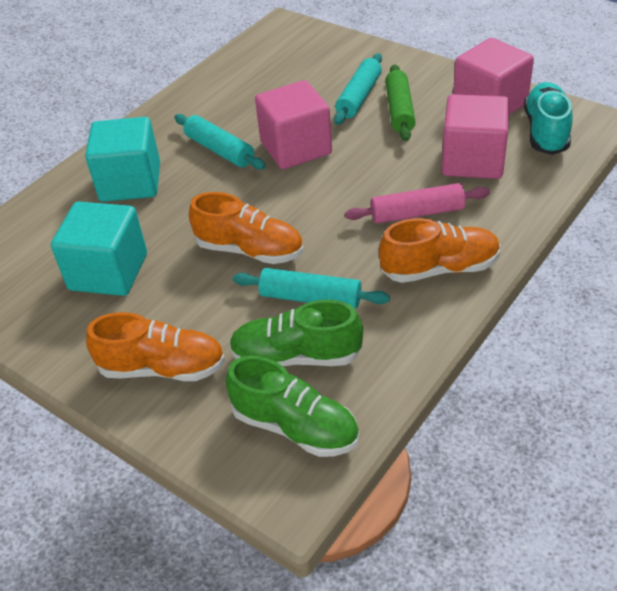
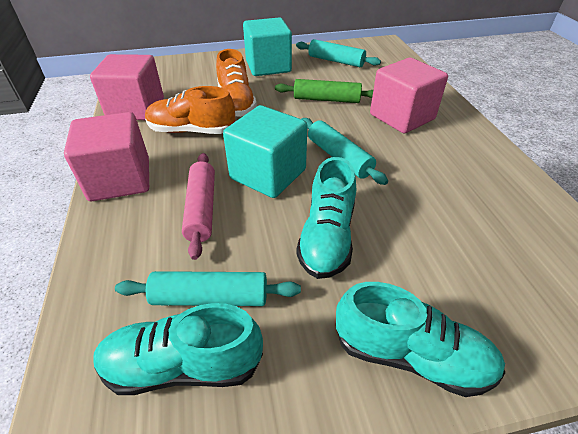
green shoe: [226,356,359,457] [229,300,363,366] = 2 -> none = 0
orange shoe: [86,312,225,381] [189,192,303,264] [379,218,501,283] = 3 -> [145,86,235,134] [216,49,257,117] = 2
turquoise shoe: [524,82,572,155] = 1 -> [93,303,263,395] [296,157,356,279] [336,282,506,397] = 3

